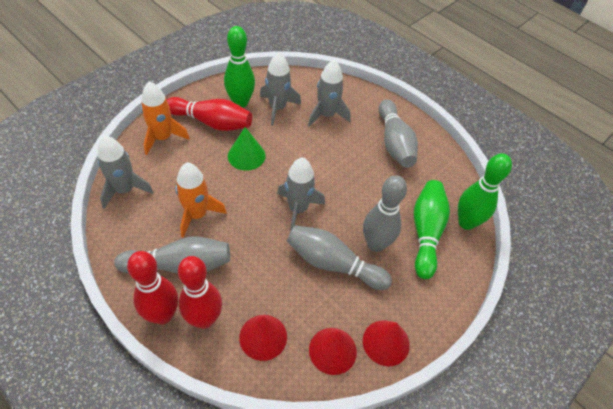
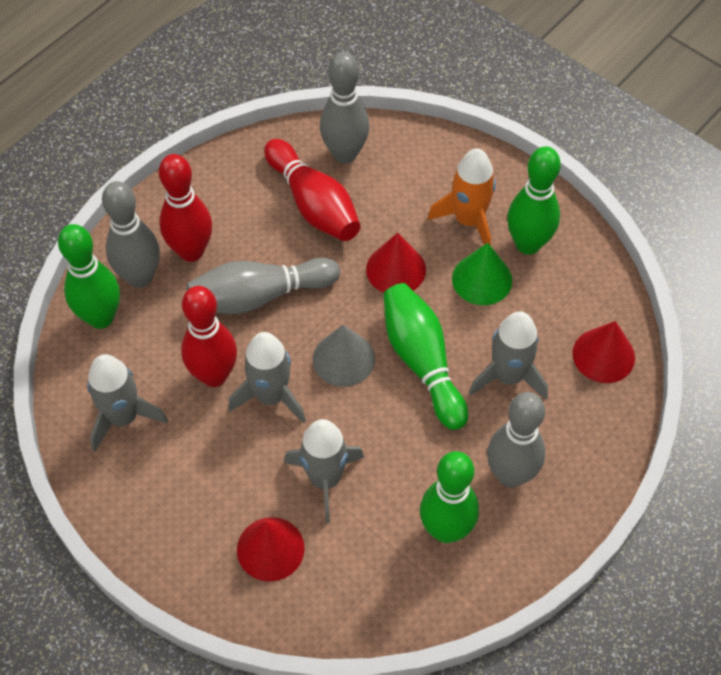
green bowling pin: [224,26,255,108] [414,180,450,279] [458,153,512,230] = 3 -> [58,224,120,329] [383,283,468,430] [420,451,479,543] [507,146,561,255] = 4
grey cone: none = 0 -> [313,325,375,387] = 1
orange rocket: [141,81,189,155] [175,163,227,238] = 2 -> [428,148,496,246] = 1

